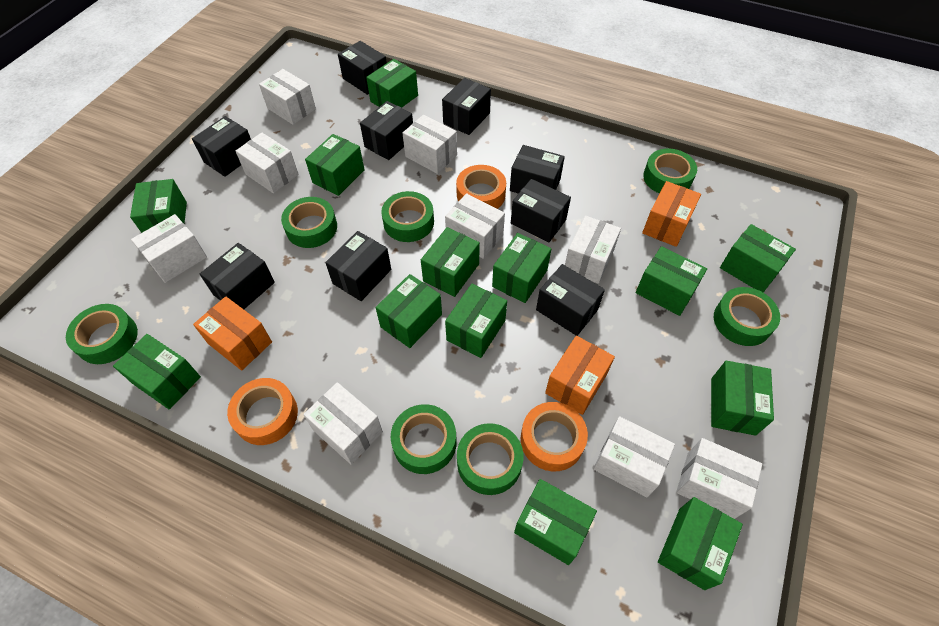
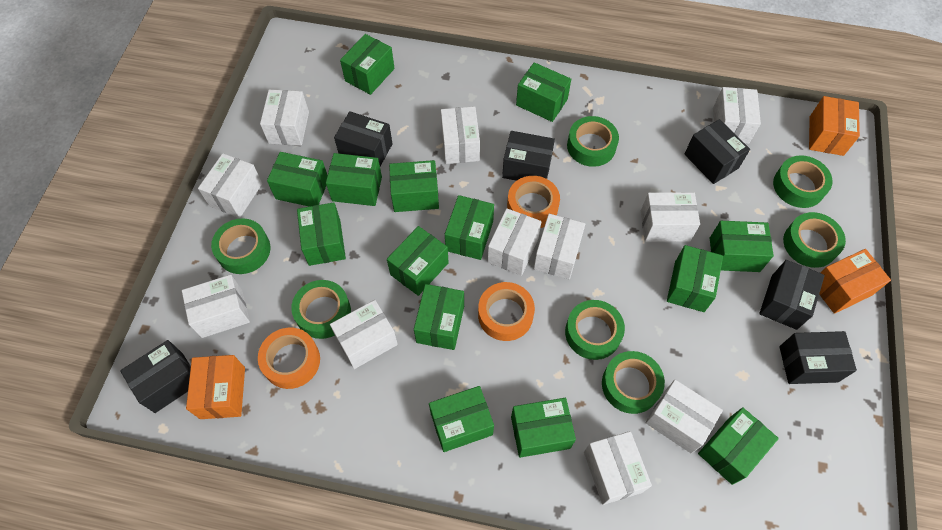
black box: [192,116,251,177] [200,243,275,309] [325,231,391,301] [338,41,387,95] [360,101,413,160] [442,78,491,135] [510,145,565,194] [511,179,571,242] [536,264,605,336] = 9 -> [120,340,191,413] [334,111,393,166] [502,131,555,181] [684,119,750,184] [759,260,825,330] [779,331,857,384] = 6
green box: [113,334,201,409] [130,179,187,233] [305,134,365,196] [366,59,418,108] [376,274,442,348] [421,227,480,297] [445,284,507,358] [492,233,551,303] [514,479,597,565] [636,246,707,316] [658,497,743,590] [711,361,774,436] [720,224,796,293] = 13 -> [267,152,328,207] [297,202,346,266] [326,153,382,206] [340,34,395,95] [387,226,449,296] [389,160,439,212] [414,284,464,350] [429,386,494,452] [445,195,494,260] [511,398,576,458] [516,62,571,122] [667,245,723,312] [698,407,779,485] [710,221,774,272] = 14
white box: [131,214,207,283] [236,132,299,193] [259,69,316,125] [303,382,383,464] [402,115,457,174] [445,193,505,259] [565,216,621,284] [593,416,675,497] [676,438,762,519] = 9 -> [182,275,250,338] [198,153,263,218] [260,89,309,146] [330,300,398,369] [441,106,480,164] [488,208,542,276] [534,214,585,279] [584,431,652,505] [641,192,700,242] [645,380,723,454] [713,87,761,144] = 11

